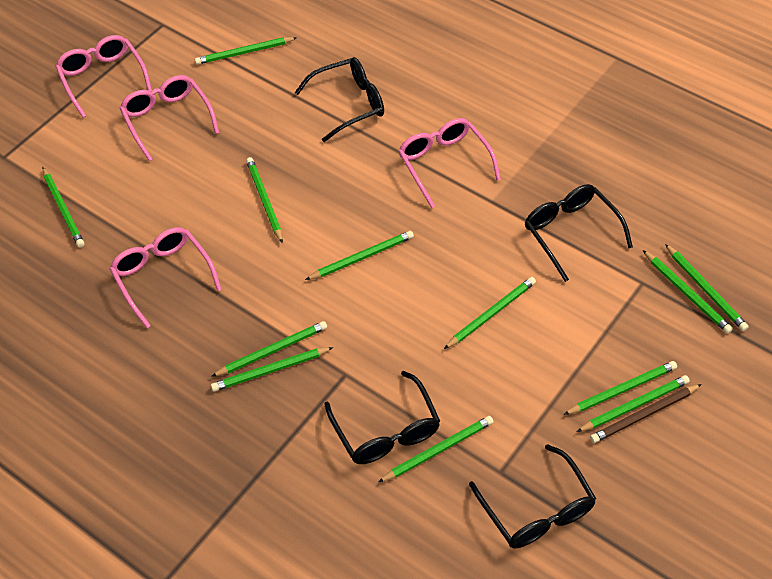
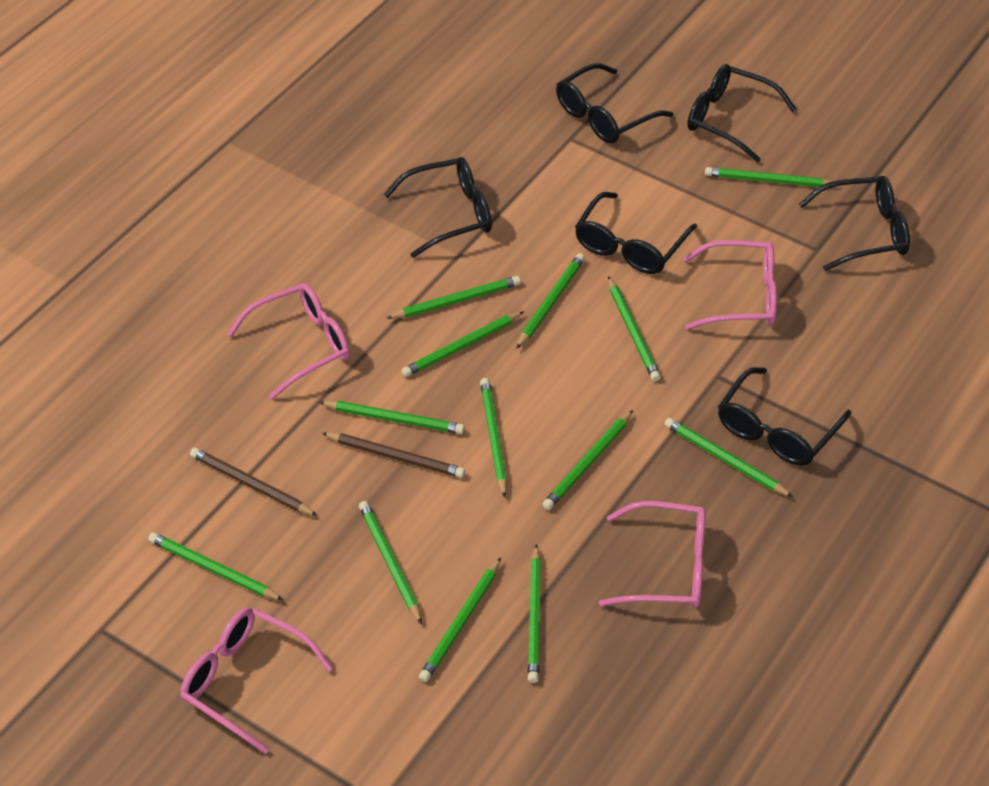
black glasses: [295,57,384,142] [324,371,440,464] [469,444,596,549] [525,184,633,282] = 4 -> [384,157,492,258] [556,63,673,143] [575,192,697,274] [687,64,796,162] [718,367,851,466] [799,176,910,271] = 6
brown pencil: [590,384,702,443] = 1 -> [190,448,318,516] [322,432,465,478] = 2
green pencil: [43,167,84,248] [195,37,297,65] [211,321,327,377] [211,347,334,392] [246,157,283,243] [305,231,414,280] [378,416,494,482] [444,277,536,349] [563,361,677,415] [576,375,690,432] [643,250,733,333] [665,244,749,331] = 12 -> [148,532,283,600] [319,401,465,434] [359,501,422,624] [386,276,521,319] [401,311,524,377] [419,558,501,682] [480,378,507,498] [516,253,585,349] [528,544,541,683] [542,410,633,510] [608,276,661,381] [664,418,793,497] [705,167,833,187] = 13

